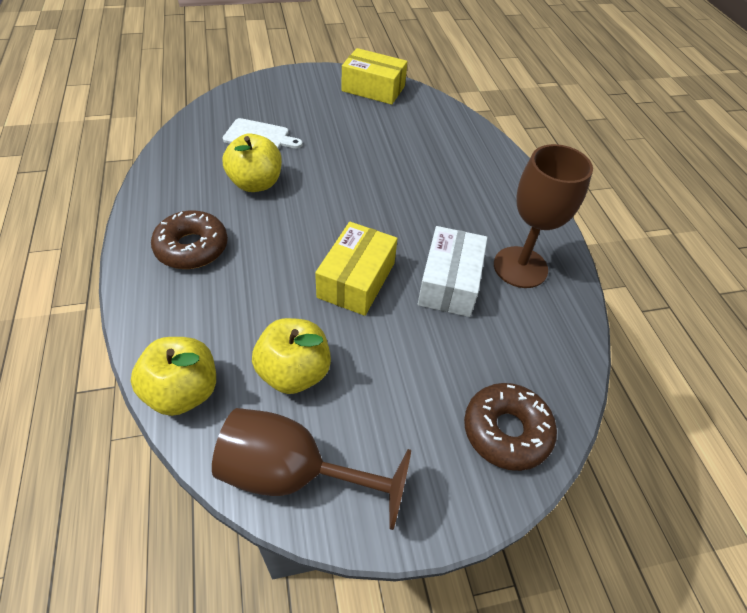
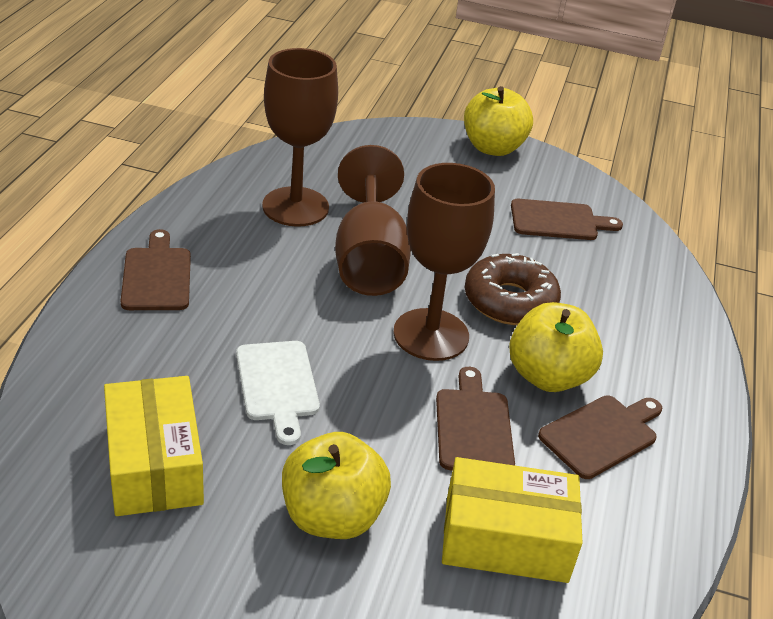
brown cutting board: none = 0 -> [121,229,191,310] [436,367,515,471] [511,199,623,240] [538,396,662,479] = 4
brown donut: [151,210,228,269] [464,383,557,471] = 2 -> [465,253,561,325] = 1
brown goblet: [212,408,411,530] [494,144,593,288] = 2 -> [262,48,338,227] [335,145,411,296] [393,163,495,361] = 3
white box: [418,226,487,317] = 1 -> none = 0

